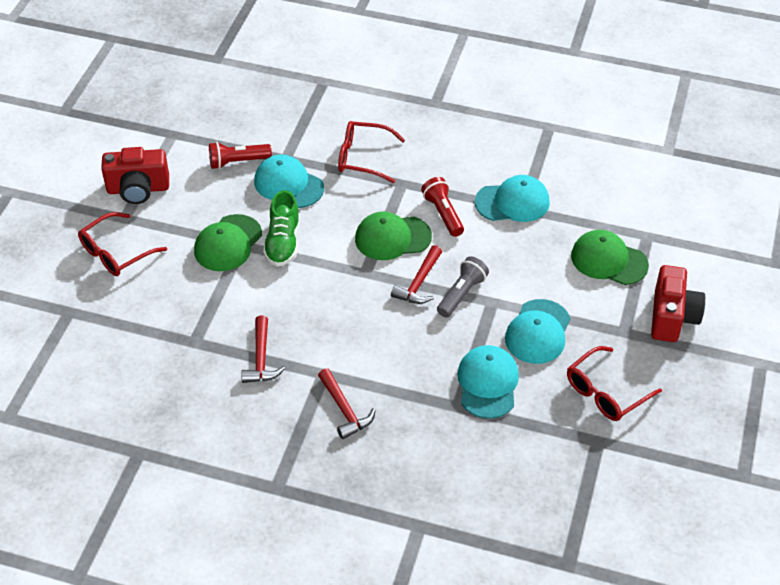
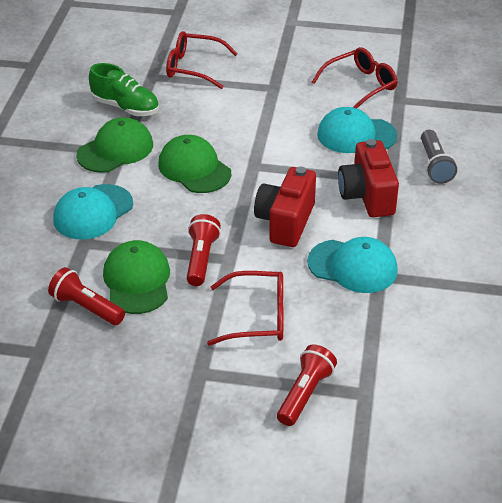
red flashlight: [209,142,272,169] [421,177,464,237] = 2 -> [48,267,125,325] [187,214,221,286] [277,345,337,426] = 3
red hammer: [241,316,285,383] [318,368,376,439] [391,245,442,304] = 3 -> none = 0
turquoise cap: [254,155,324,208] [457,345,519,419] [475,175,550,222] [505,299,571,364] = 4 -> [53,184,133,240] [307,237,398,293] [317,107,397,153] = 3

